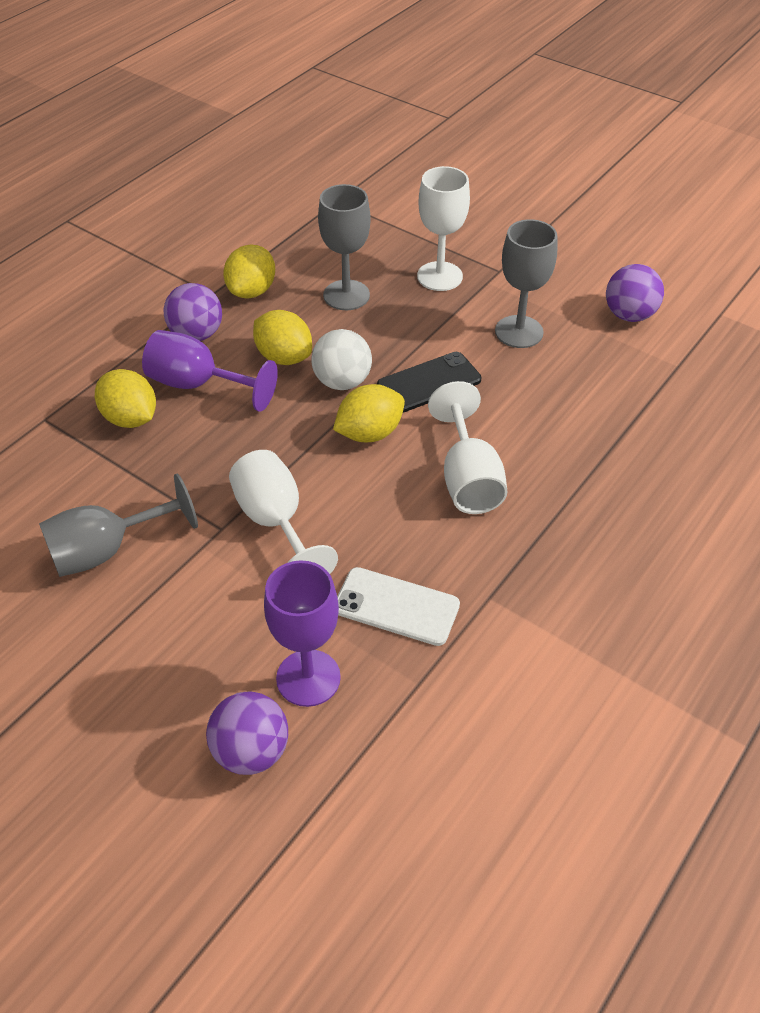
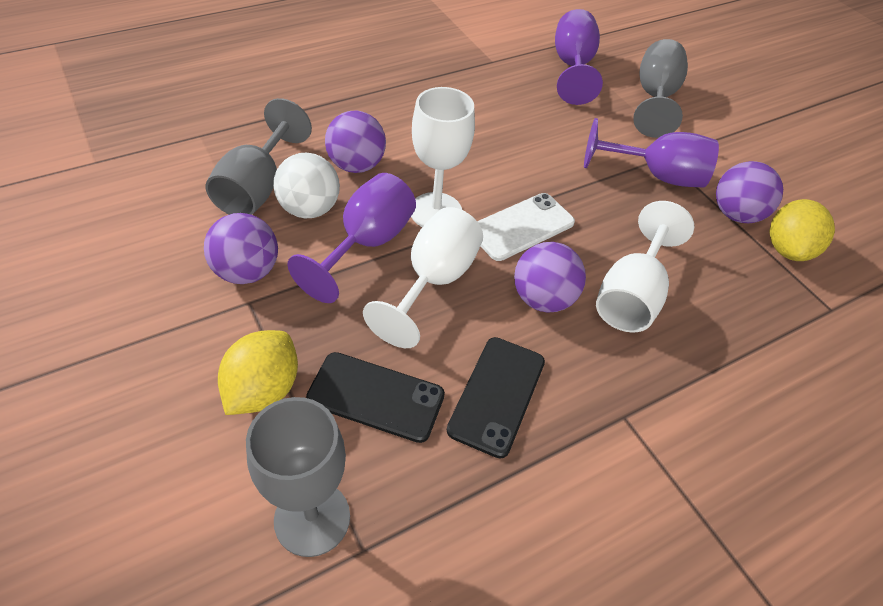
black phone: [377,352,481,412] = 1 -> [306,352,445,443] [447,337,545,458] = 2
purple ball: [164,283,222,341] [206,691,288,775] [606,264,664,322] = 3 -> [204,213,278,284] [325,111,386,173] [514,242,586,313] [716,161,783,223] = 4
purple goblet: [142,330,278,412] [264,560,341,707] = 2 -> [287,173,416,303] [555,9,603,105] [584,118,719,188] = 3
yellow lemon: [95,369,156,428] [223,244,275,298] [253,310,312,365] [333,384,405,442] = 4 -> [218,330,298,415] [770,199,835,261] = 2

